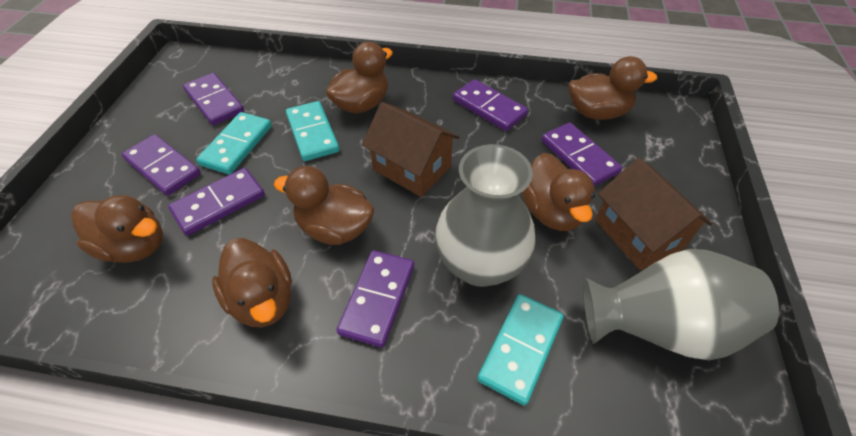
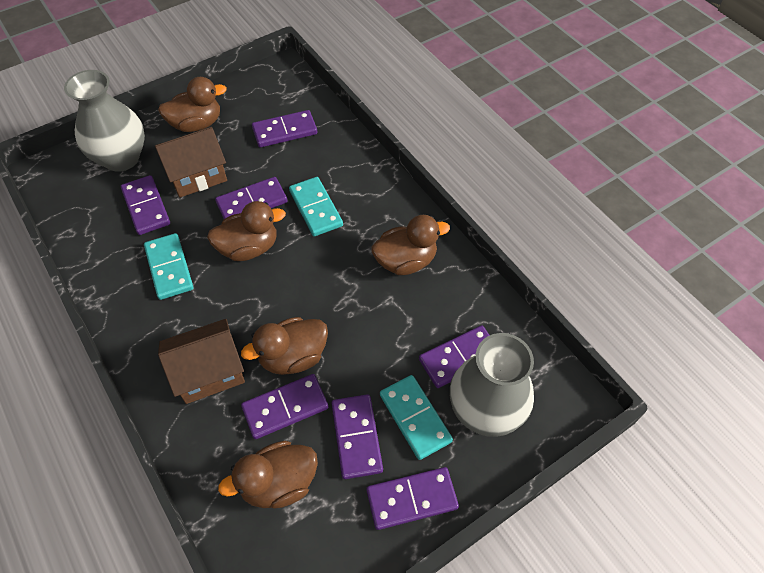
brown duck: [71,195,163,263] [212,238,292,327] [274,166,374,245] [326,42,393,113] [521,153,595,231] [569,56,657,120] = 6 -> [158,77,227,132] [207,201,286,261] [218,441,318,508] [241,317,328,375] [371,215,450,275] = 5
purple domino: [122,134,201,196] [168,168,265,236] [183,73,244,125] [337,250,414,348] [453,79,528,131] [542,122,622,187] = 6 -> [121,175,170,235] [215,177,288,219] [241,374,328,439] [252,110,317,147] [331,394,383,479] [366,467,459,530] [419,325,490,388] = 7

